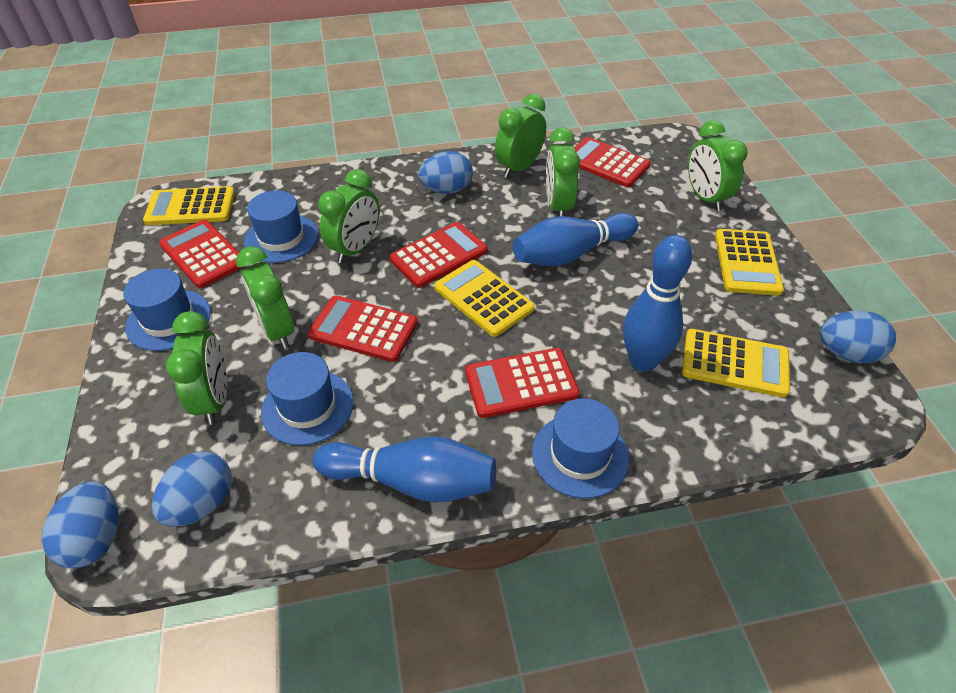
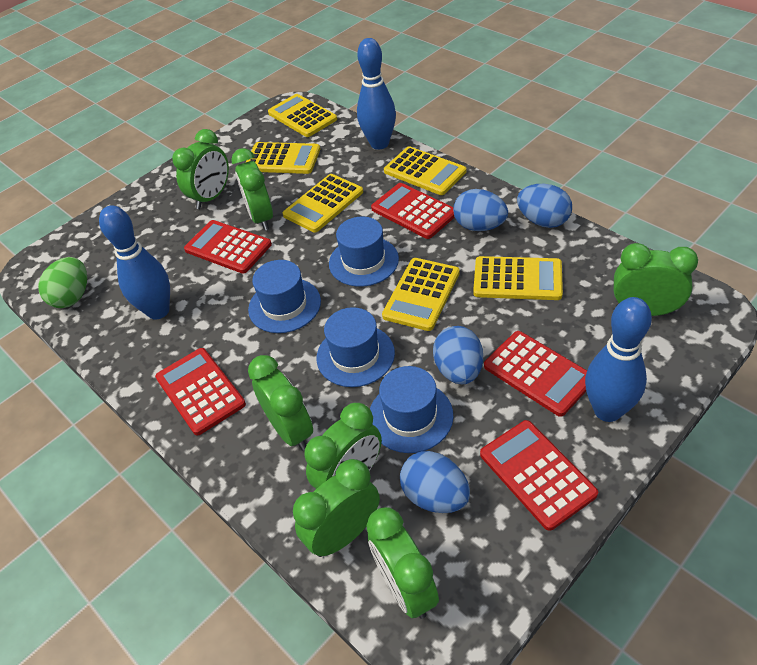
green clock: [166,311,227,425] [236,246,294,349] [318,169,379,263] [495,94,546,178] [546,127,580,216] [688,120,748,211] = 6 -> [172,129,229,209] [231,148,273,231] [248,355,313,451] [293,459,380,557] [304,403,382,489] [366,507,439,619] [614,243,698,316] = 7
green egg: none = 0 -> [38,257,87,308] = 1
yellow calculator: [143,186,235,225] [434,260,535,337] [682,329,790,397] [715,229,784,295] = 4 -> [246,142,320,174] [268,94,337,137] [283,174,363,232] [382,258,460,331] [384,146,466,195] [473,256,563,300] = 6

